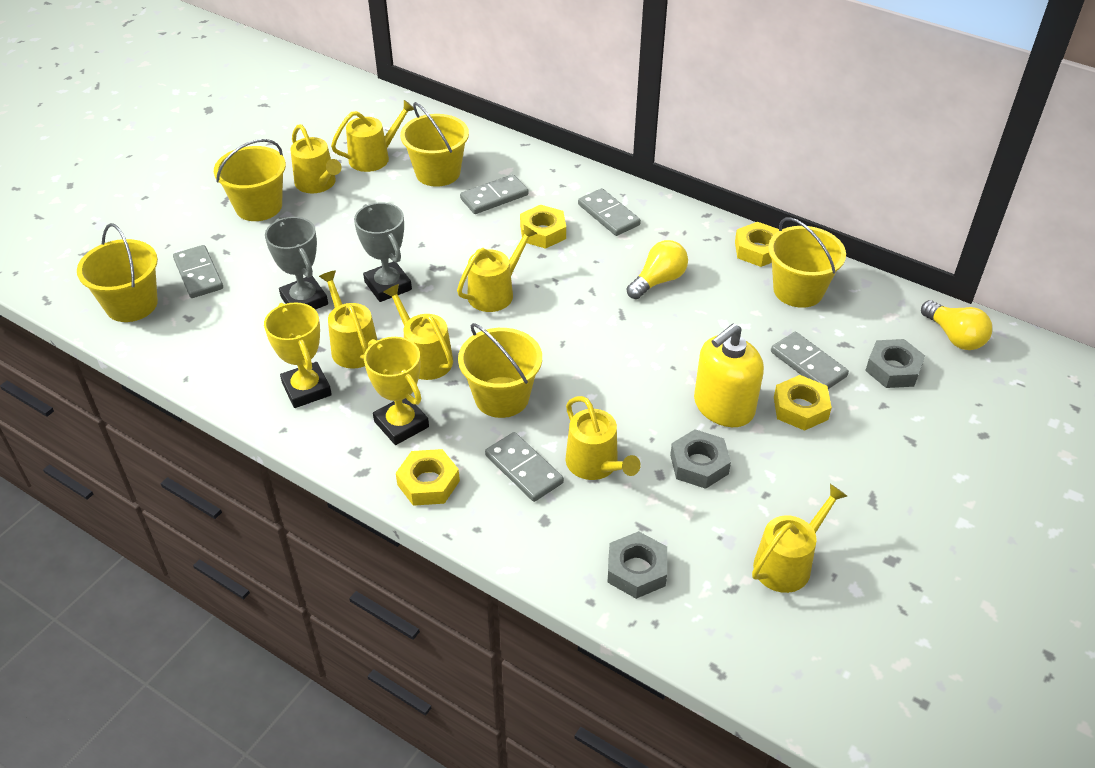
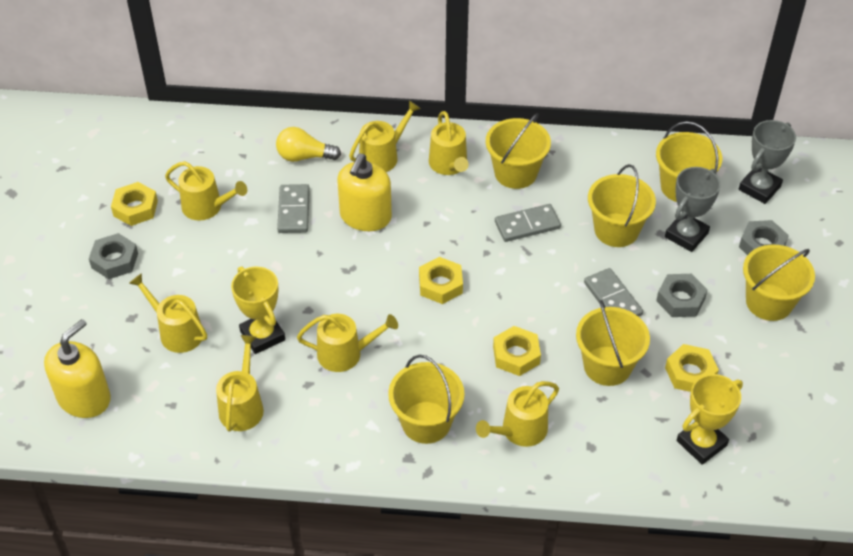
grey domino: [173,245,223,298] [460,174,528,214] [485,432,564,502] [578,188,641,236] [771,332,849,389] = 5 -> [277,184,310,233] [495,204,561,242] [584,268,643,317] = 3
yellow bucket: [77,223,158,322] [214,139,286,221] [400,102,469,187] [458,323,542,418] [768,217,846,308] = 5 -> [388,355,464,444] [486,113,551,189] [576,300,650,386] [588,164,656,247] [656,121,722,202] [743,245,815,321] = 6
yellow light bulb: [627,240,688,299] [921,300,992,350] = 2 -> [276,127,341,162] = 1
yellow soap dispenser: [694,323,764,427] = 1 -> [44,319,111,418] [337,153,392,231] = 2

